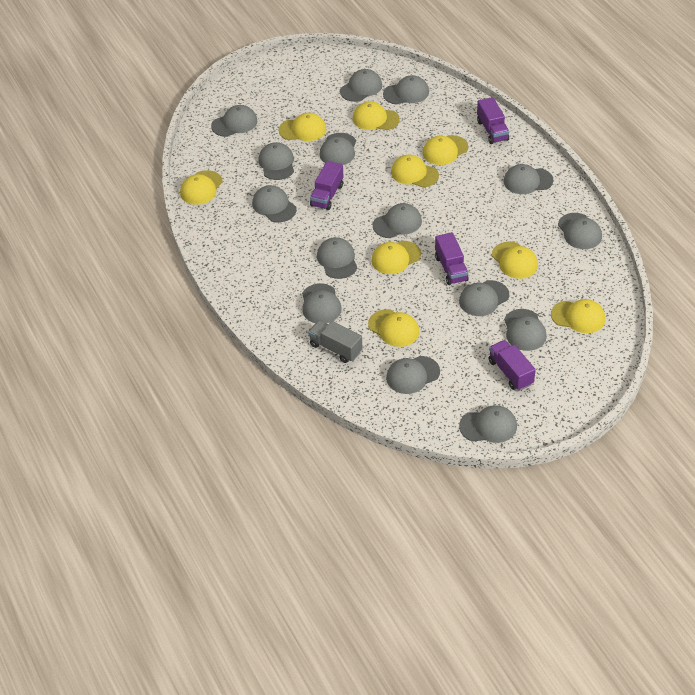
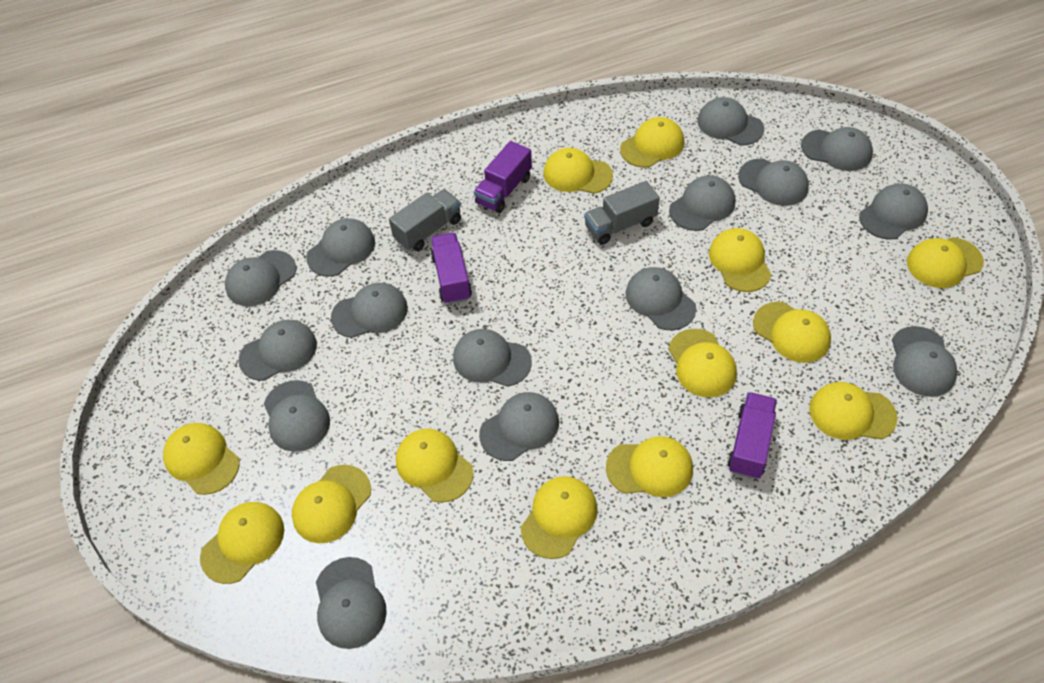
grey truck: [308,320,362,363] = 1 -> [389,189,461,251] [584,181,660,245] = 2
purple truck: [310,161,344,210] [435,232,469,285] [477,97,509,144] [489,340,536,391] = 4 -> [431,233,472,304] [474,141,532,213] [728,392,777,479] = 3
yellow cap: [180,170,223,205] [279,113,326,141] [353,101,400,130] [368,309,419,347] [371,241,421,274] [391,155,439,187] [423,135,468,165] [492,242,538,279] [551,299,605,333] = 9 -> [163,423,240,495] [200,502,284,584] [292,465,371,543] [396,429,474,503] [521,476,597,559] [543,148,613,194] [606,436,693,497] [620,117,684,168] [668,329,737,397] [709,228,771,292] [753,302,831,363] [809,382,898,440] [907,237,984,288] = 13

